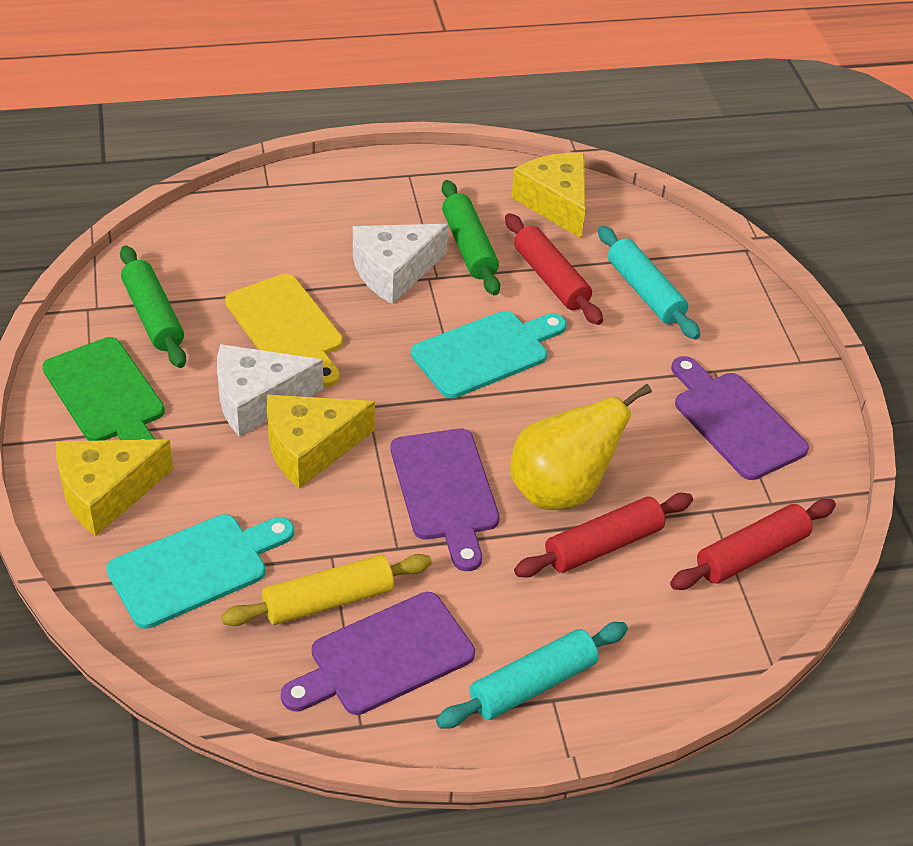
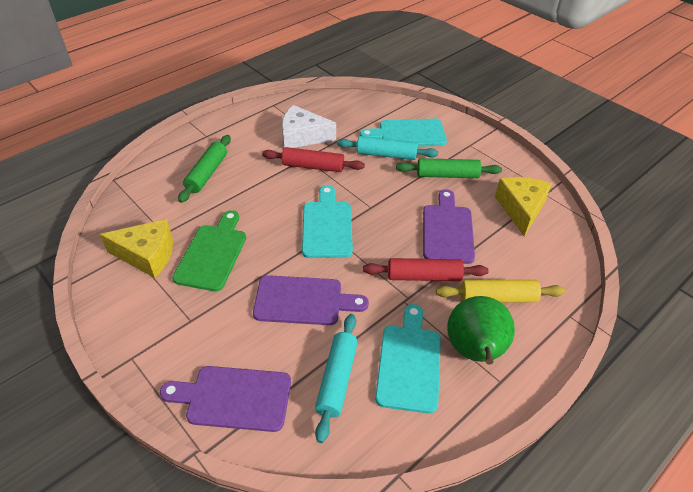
green pear: none = 0 -> [447,296,515,365] = 1
red rolling pin: [505,213,603,325] [514,493,693,577] [670,499,836,590] = 3 -> [262,147,365,172] [363,258,488,281] = 2
turquoise cutting board: [106,514,294,629] [411,311,567,398] = 2 -> [302,185,353,258] [360,119,447,147] [375,304,441,414] = 3
white cheese: [217,344,323,437] [353,224,448,304] = 2 -> [282,105,336,148] = 1
yellow cheese: [56,439,173,536] [267,395,375,488] [511,153,585,239] = 3 -> [100,219,173,278] [495,177,552,236] = 2
yellow cutting board: [225,274,343,387] = 1 -> none = 0
yellow pear: [510,384,652,510] = 1 -> none = 0

